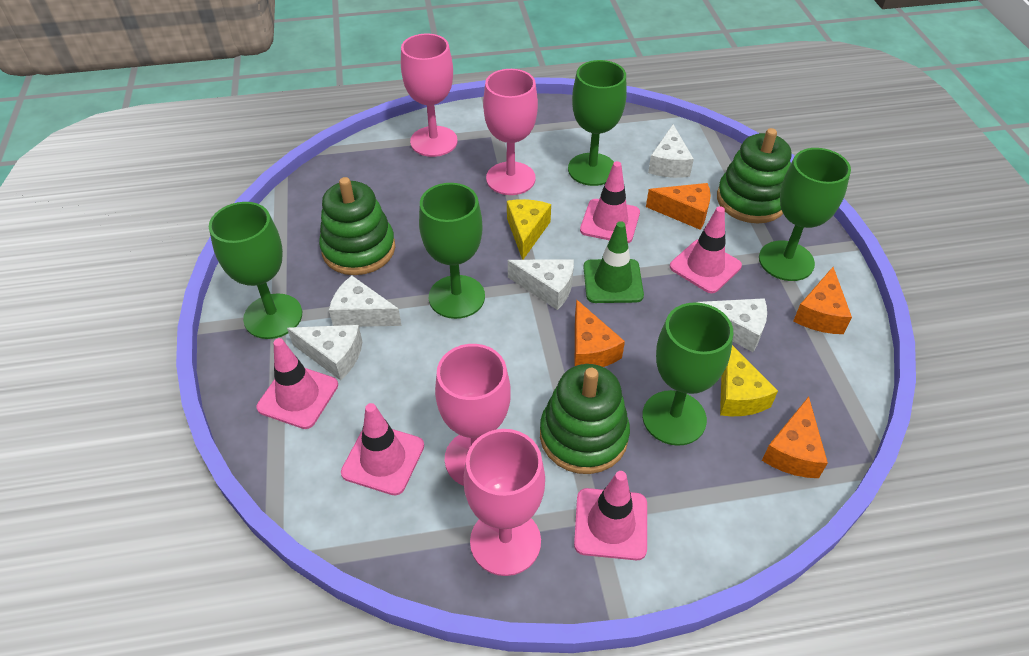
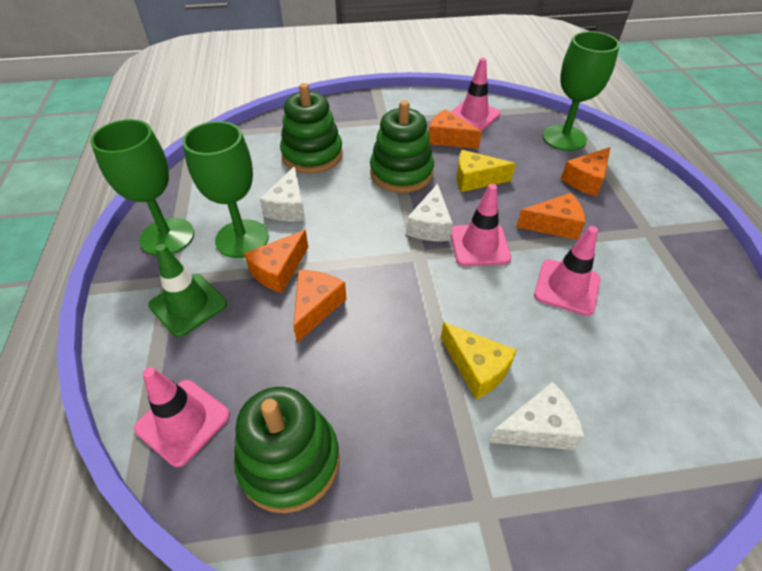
green goblet: [209,202,302,339] [419,183,485,319] [568,60,627,186] [642,302,733,446] [759,148,851,281] = 5 -> [90,119,194,256] [182,121,269,258] [543,31,620,151] = 3
orange cheese: [575,299,625,367] [646,183,710,230] [762,396,828,478] [793,267,852,334] = 4 -> [244,230,308,293] [293,270,346,343] [429,109,482,149] [516,193,585,240] [561,147,611,197] = 5
pink goblet: [401,34,458,157] [435,344,511,486] [463,429,545,576] [483,69,538,195] = 4 -> none = 0
pink traffic cone: [256,338,338,429] [341,403,424,496] [574,471,647,560] [580,161,640,243] [670,206,742,293] = 5 -> [134,367,230,467] [451,58,501,131] [451,184,511,266] [534,226,600,316] = 4
white cheese: [287,325,362,380] [329,276,402,327] [508,259,574,310] [648,124,694,178] [697,298,767,352] = 5 -> [260,166,305,221] [406,184,453,242] [489,382,584,450] = 3

